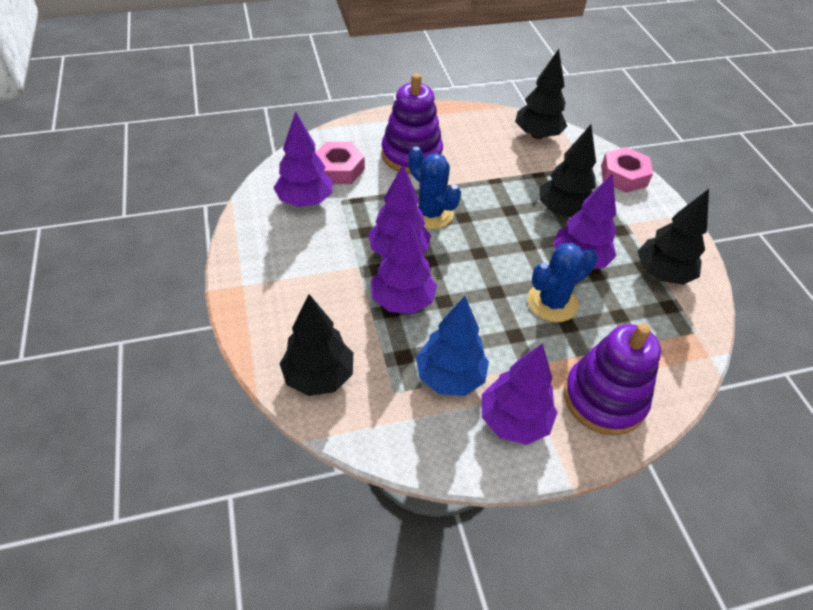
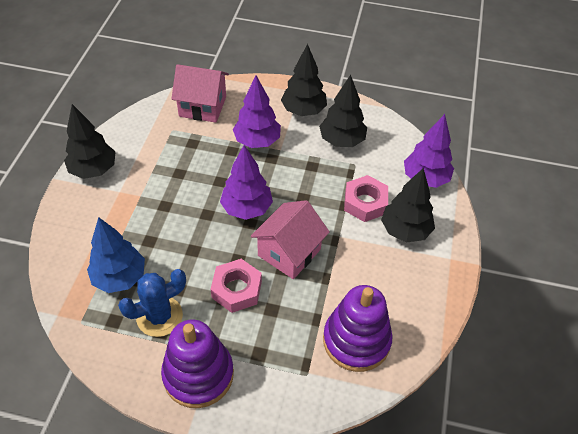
blue cactus: [409,147,461,229] [527,243,597,322] = 2 -> [118,269,186,337] = 1
pink house: none = 0 -> [171,64,229,123] [251,200,330,279] = 2
purple tree: [273,111,333,207] [368,165,431,257] [371,215,437,314] [482,343,558,445] [553,173,616,269] = 5 -> [220,145,273,220] [233,75,281,148] [404,114,454,188] = 3

